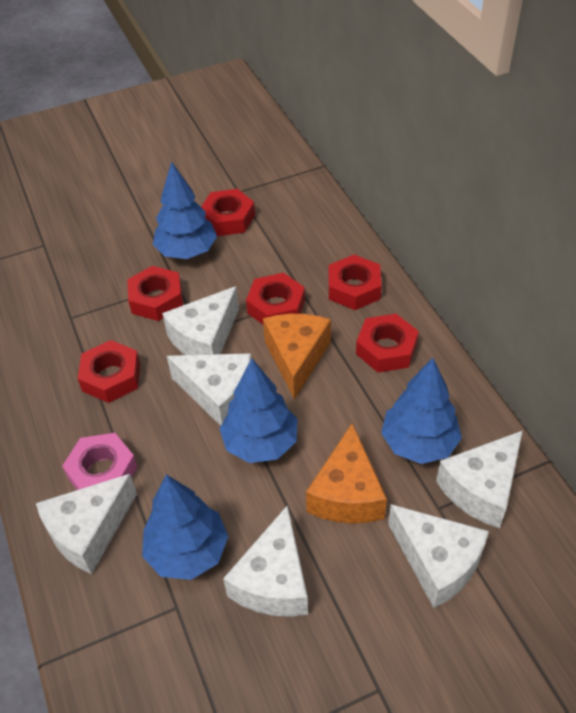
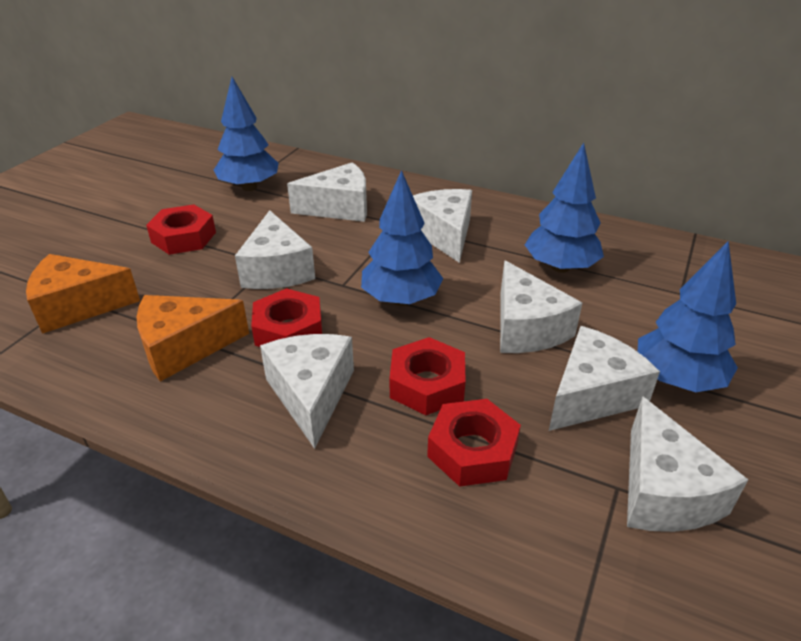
pink nut: [62,433,137,490] = 1 -> none = 0
red nut: [78,340,140,403] [127,266,183,321] [201,189,255,236] [246,273,305,324] [329,255,382,310] [356,314,419,372] = 6 -> [146,204,216,255] [251,288,322,347] [389,337,466,415] [427,399,521,487] = 4
white cheese: [36,474,137,574] [162,286,239,355] [167,353,252,426] [223,506,308,617] [388,504,489,608] [436,430,523,529] = 6 -> [235,210,315,289] [260,334,354,449] [287,162,367,222] [413,189,472,263] [500,260,582,353] [549,326,660,431] [627,396,748,532] = 7

